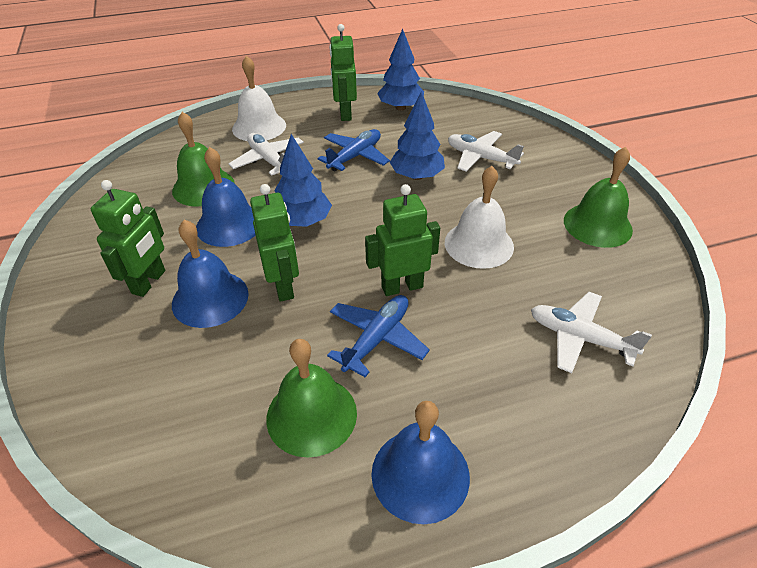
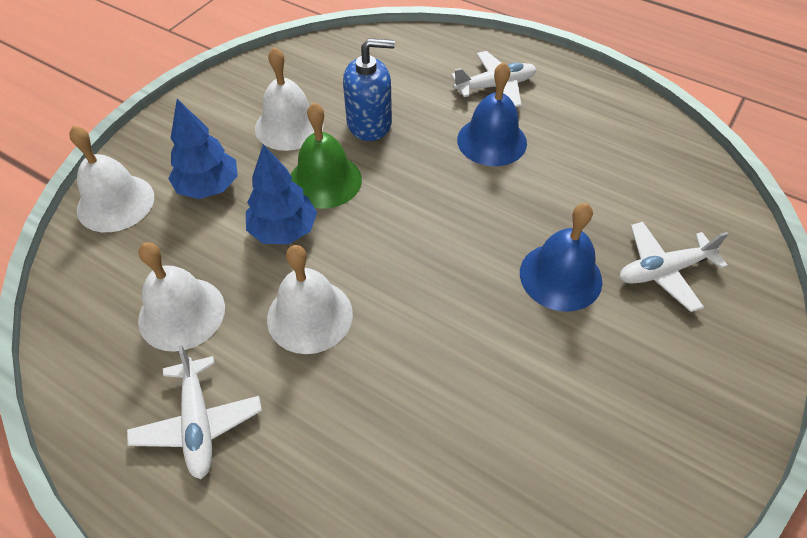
blue bell: [172,220,249,328] [196,147,255,247] [371,401,470,524] = 3 -> [457,62,527,166] [520,203,602,312] = 2
blue plane: [318,129,390,171] [327,295,430,377] = 2 -> none = 0
blue soap dispenser: none = 0 -> [343,38,395,141] = 1
blue tree: [274,134,332,227] [377,29,424,111] [390,91,445,180] = 3 -> [168,99,238,199] [246,144,317,244] = 2
green bell: [172,112,235,207] [266,339,357,458] [564,147,633,248] = 3 -> [291,103,362,209] = 1
green robot: [91,180,165,297] [250,184,299,302] [329,24,357,121] [365,184,440,296] = 4 -> none = 0
white bell: [232,55,286,141] [445,166,514,269] = 2 -> [69,125,154,232] [138,242,225,352] [255,47,324,151] [267,245,353,354] = 4

